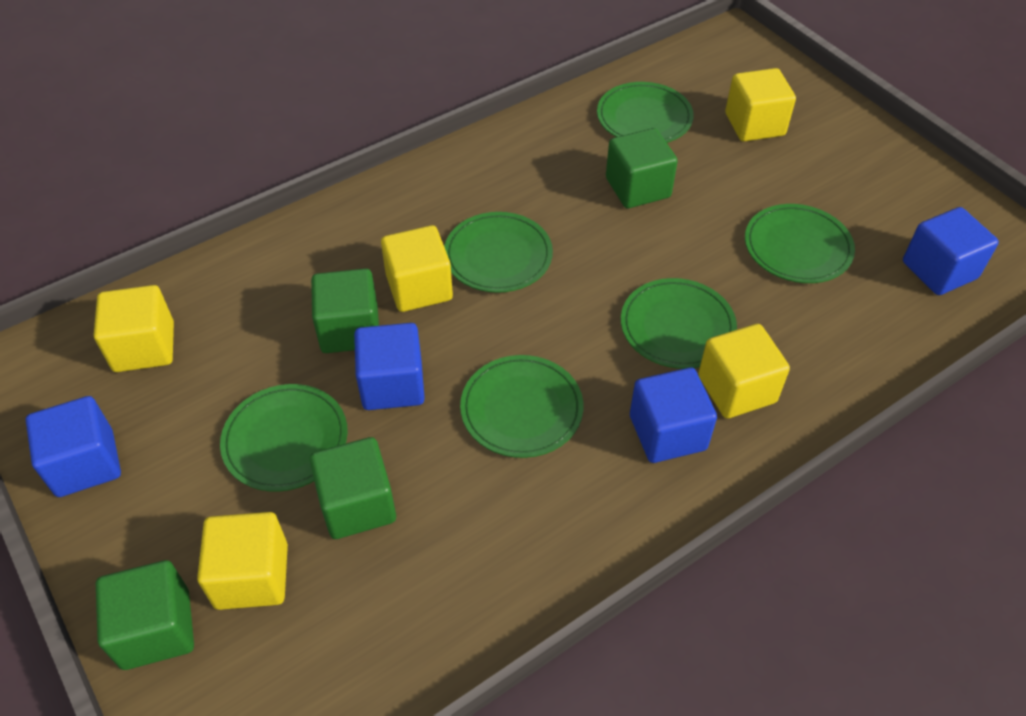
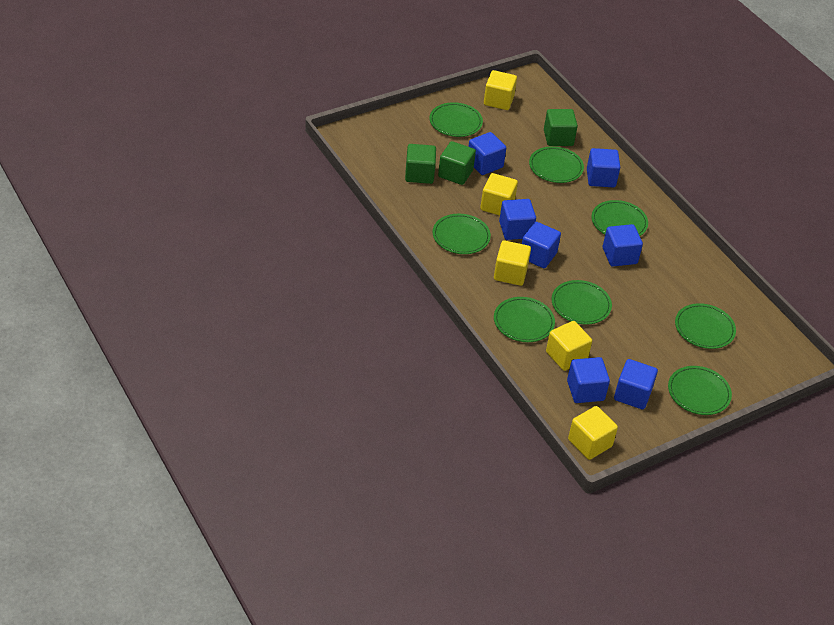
blue cube: [25,396,121,497] [354,323,425,410] [630,368,717,463] [903,207,999,295] = 4 -> [468,132,506,175] [499,199,536,240] [522,222,561,268] [567,357,610,403] [587,148,621,187] [603,224,643,266] [614,359,658,409] = 7
green cube: [96,560,194,670] [309,437,396,539] [311,269,379,353] [606,128,678,208] = 4 -> [405,144,436,184] [438,141,476,185] [544,109,578,146] = 3
green plate: [220,384,348,492] [444,212,553,293] [460,355,583,458] [597,82,694,143] [621,278,737,369] [745,204,855,283] = 6 -> [429,102,483,137] [433,214,491,254] [494,297,555,342] [529,146,584,183] [552,280,612,325] [591,200,648,236] [668,366,732,415] [675,303,736,349] = 8

